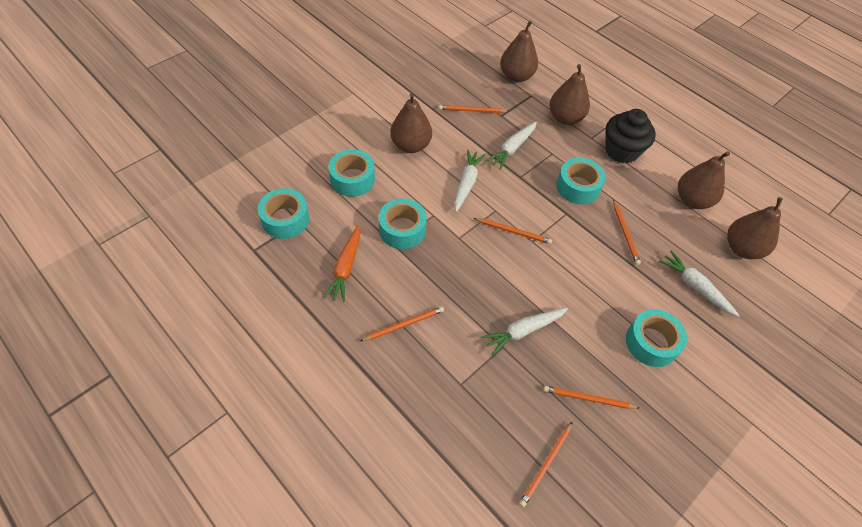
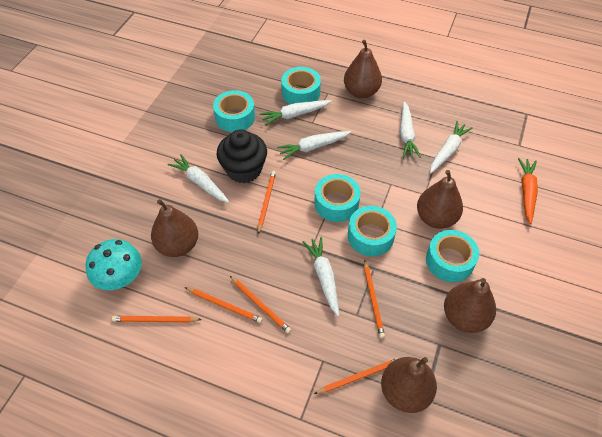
turquoise mushroom: none = 0 -> [86,239,142,290] = 1
white carrot: [454,150,485,212] [481,308,568,355] [486,122,537,170] [659,251,740,317] = 4 -> [168,154,229,203] [260,100,332,126] [277,131,351,160] [303,237,339,317] [400,102,421,158] [430,121,473,173] = 6

